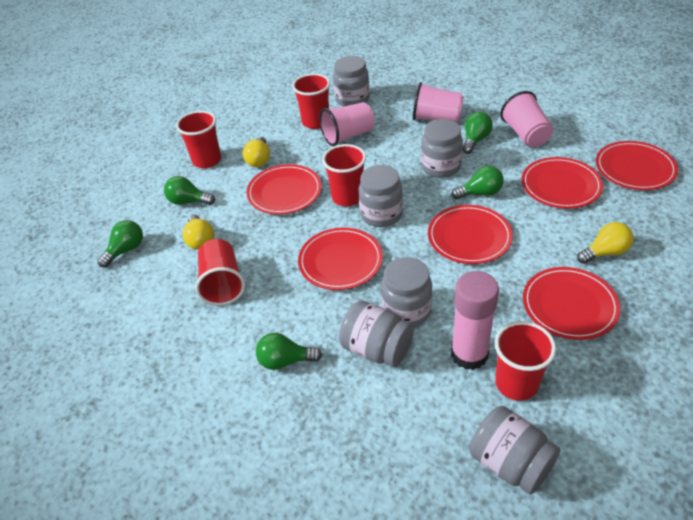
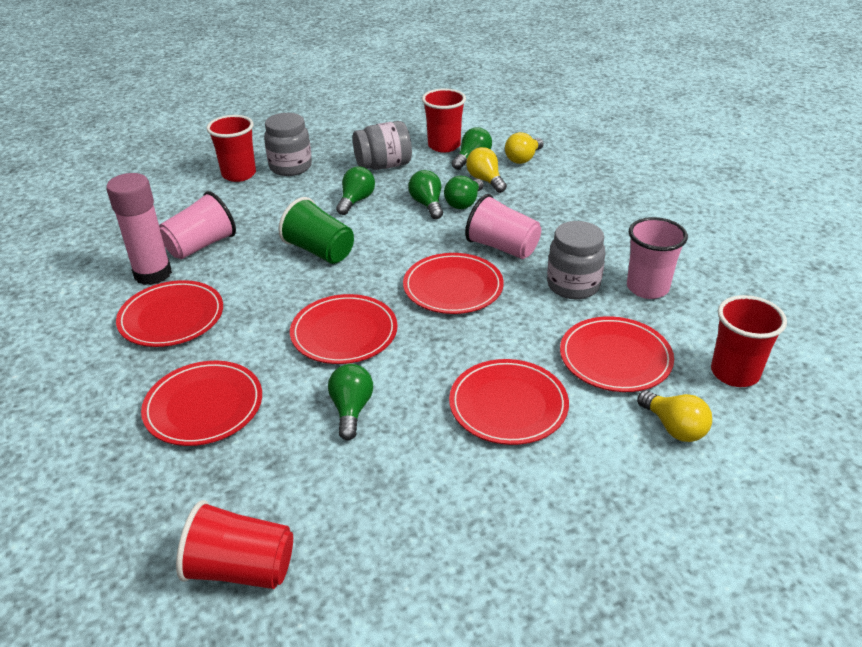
green cup: none = 0 -> [278,197,354,264] = 1
grey jar: [333,56,370,107] [339,301,414,367] [358,165,403,227] [381,257,432,327] [421,119,463,178] [469,406,560,495] = 6 -> [264,113,312,176] [353,121,412,170] [547,221,605,299] = 3
red cup: [176,111,221,168] [195,239,245,306] [292,73,330,129] [322,144,366,207] [495,321,556,401] = 5 -> [176,500,293,589] [206,115,256,182] [422,88,466,152] [711,295,787,387] = 4

